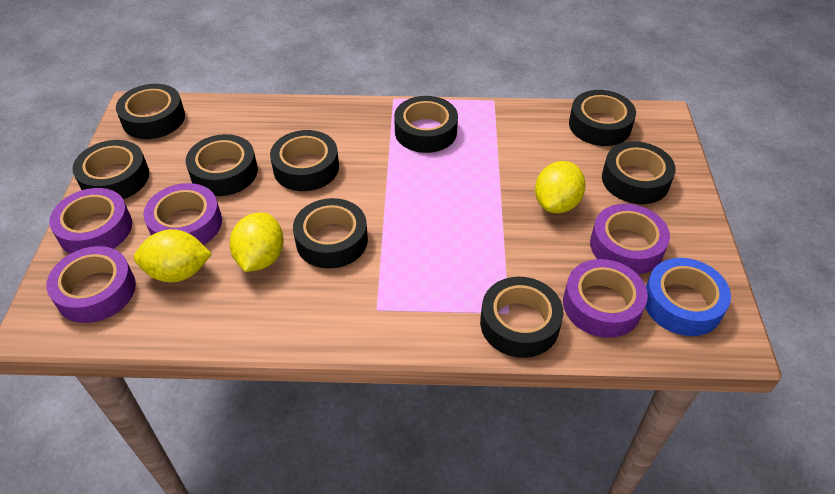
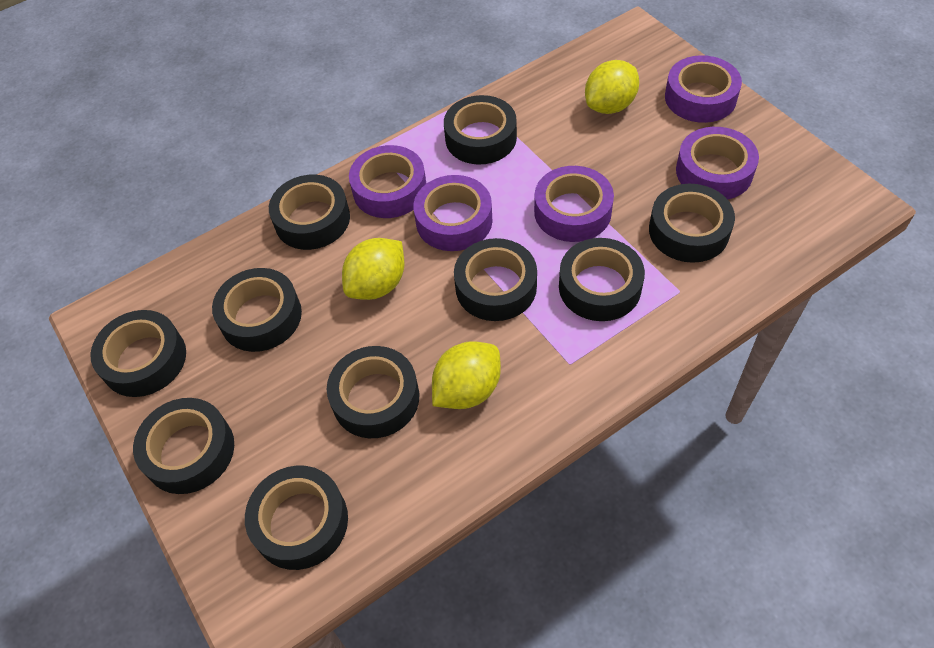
black tape: [72,140,149,199] [116,84,185,139] [186,134,258,196] [270,130,339,191] [293,198,368,269] [394,96,458,153] [480,277,564,358] [569,90,636,146] [602,142,676,204] = 9 -> [90,310,186,397] [133,398,234,494] [212,268,302,352] [245,466,348,570] [269,175,350,250] [327,346,419,438] [444,95,517,164] [454,238,537,321] [559,238,645,321] [649,184,735,263] = 10
blue tape: [645,258,731,336] = 1 -> none = 0

